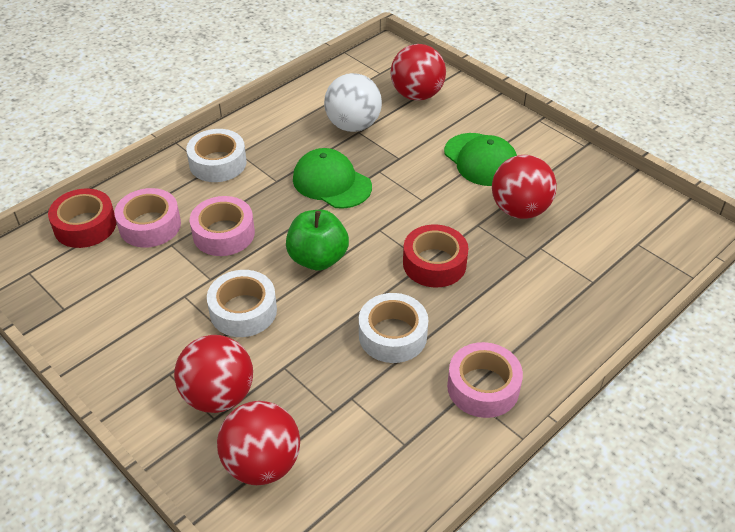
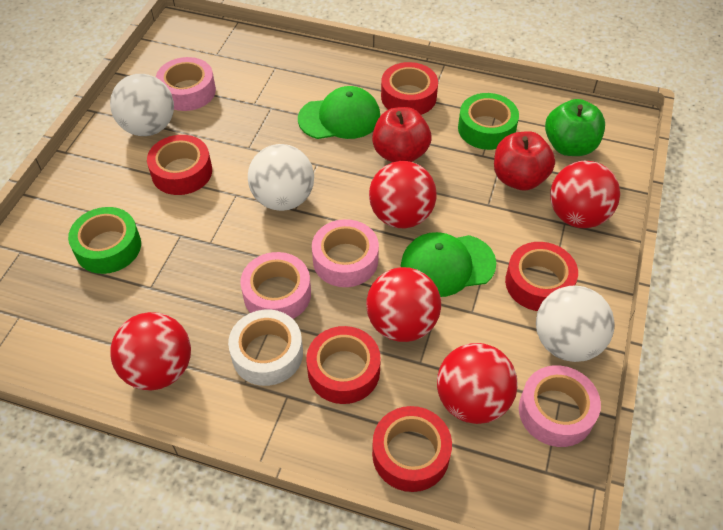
green tape: none = 0 -> [68,207,141,274] [458,93,519,150] = 2
pink tape: [114,188,181,248] [190,196,255,256] [447,342,523,418] = 3 -> [156,57,216,111] [240,252,311,319] [312,219,379,287] [519,365,601,447] = 4
red apple: none = 0 -> [372,107,431,162] [494,131,555,190] = 2
red ball: [174,335,253,413] [217,401,300,485] [391,44,446,101] [492,155,557,219] = 4 -> [110,312,191,391] [366,267,441,342] [369,161,437,228] [437,343,518,424] [550,161,620,228] = 5
red tape: [48,188,116,248] [403,224,469,287] = 2 -> [147,135,212,195] [306,326,381,404] [372,406,452,492] [381,62,438,115] [505,242,578,311] = 5
white ball: [324,73,382,132] = 1 -> [110,74,174,136] [248,144,314,211] [536,286,615,362] = 3
white tape: [186,129,247,182] [207,270,277,337] [359,293,428,363] = 3 -> [228,310,303,386] = 1

